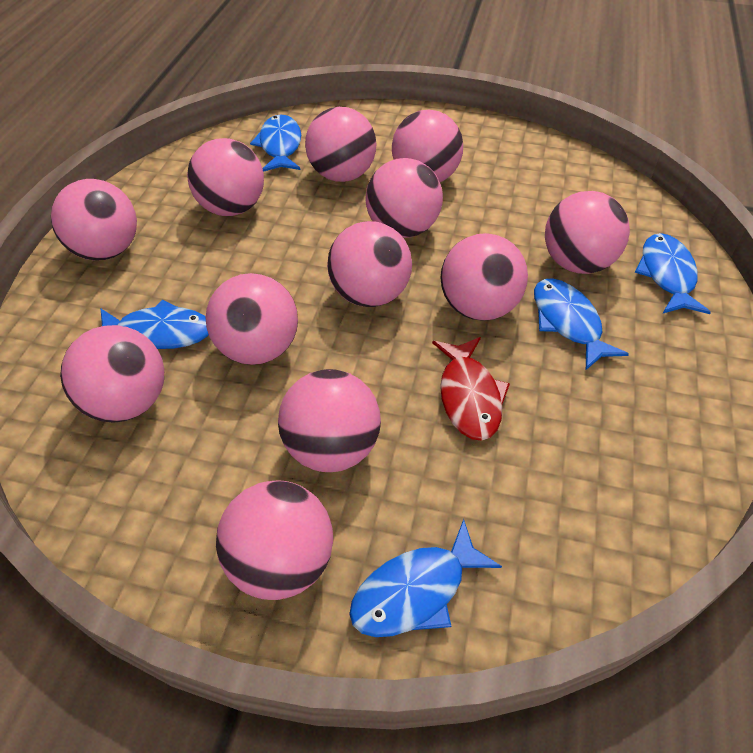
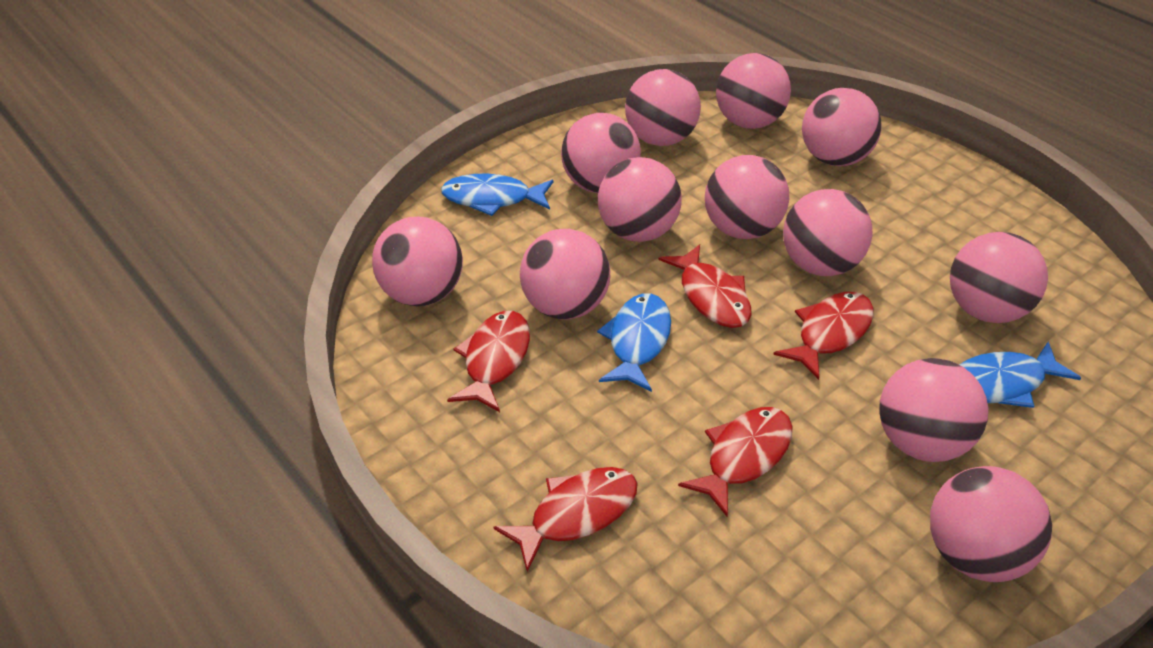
blue fish: [100,299,209,349] [250,115,301,172] [349,519,502,637] [534,278,629,370] [635,233,711,314] = 5 -> [441,174,553,216] [597,293,671,392] [959,342,1081,408] = 3
red fish: [432,337,510,441] = 1 -> [447,311,530,412] [494,467,638,572] [658,244,752,328] [678,407,792,516] [773,292,874,380] = 5

